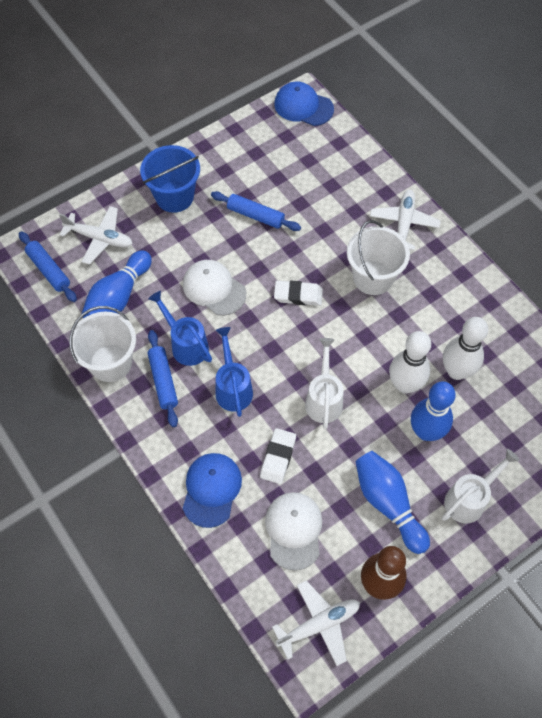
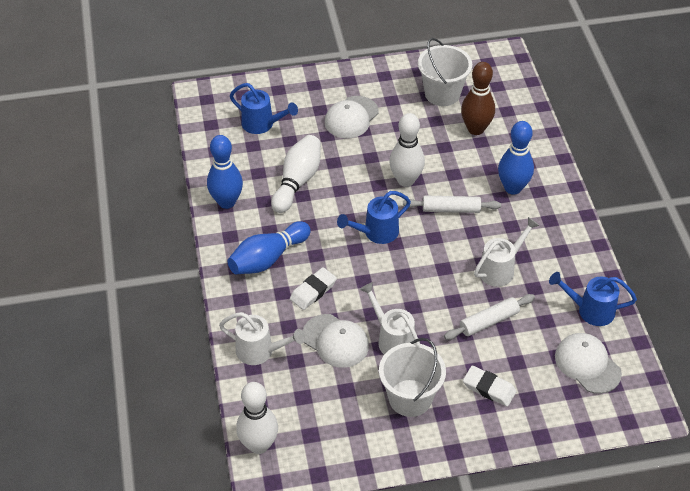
blue bucket: [140,145,200,213] = 1 -> none = 0
blue cap: [183,453,242,528] [274,81,334,126] = 2 -> none = 0
blue rolling pin: [19,231,77,302] [148,330,178,427] [211,191,301,231] = 3 -> none = 0
blue watering can: [148,291,212,366] [216,327,253,417] = 2 -> [230,83,298,134] [337,191,411,244] [549,272,637,326] = 3
white bowling pin: [389,331,431,394] [443,317,488,380] = 2 -> [236,382,278,454] [271,135,321,213] [390,113,425,187] = 3
white cap: [183,260,246,316] [265,492,322,571] = 2 -> [303,314,369,368] [325,96,379,138] [555,333,622,394] = 3
white plane: [59,206,133,265] [272,581,360,666] [370,190,441,250] = 3 -> none = 0
white rolling pin: none = 0 -> [403,196,501,213] [444,294,535,340] = 2
white watering can: [305,338,344,429] [442,449,520,524] = 2 -> [219,312,305,365] [360,282,420,354] [474,217,540,287] = 3

